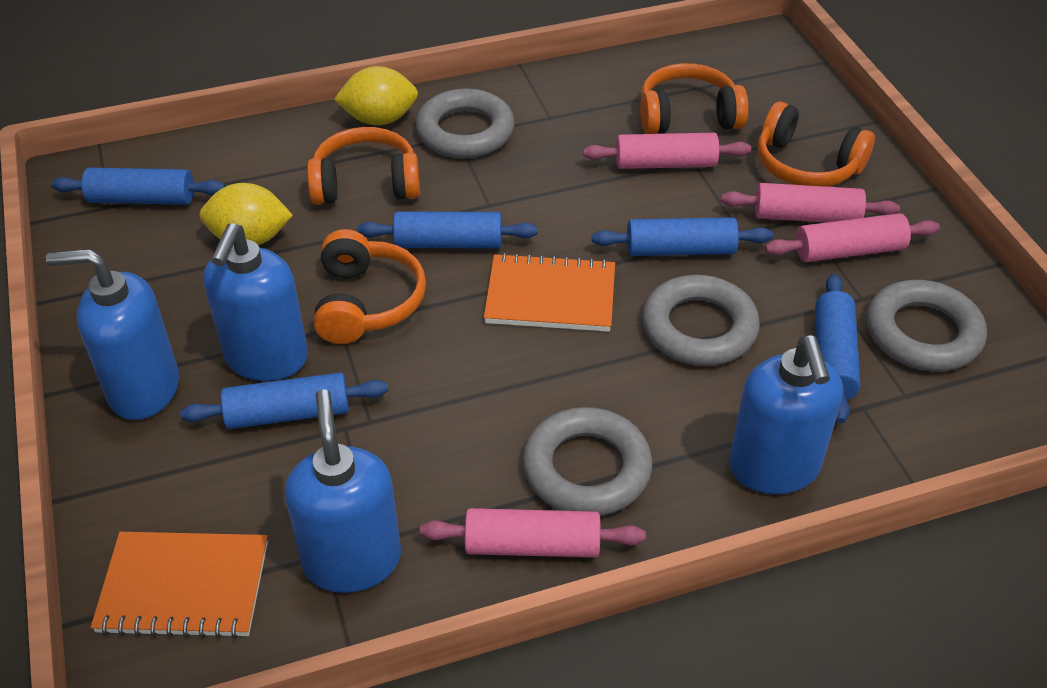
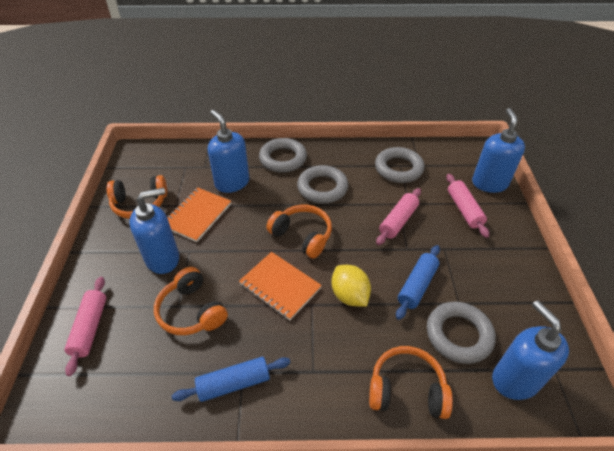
blue rolling pin: [51,168,225,205] [180,372,389,429] [358,211,538,249] [592,217,773,256] [815,274,860,423] = 5 -> [172,357,291,402] [396,245,440,320] = 2
pink rolling pin: [420,508,646,558] [583,133,751,169] [721,183,900,223] [765,213,940,262] = 4 -> [64,277,106,376] [376,188,421,245] [446,174,489,238] = 3
yellow lemon: [200,183,293,245] [334,66,418,125] = 2 -> [331,265,371,307] = 1

